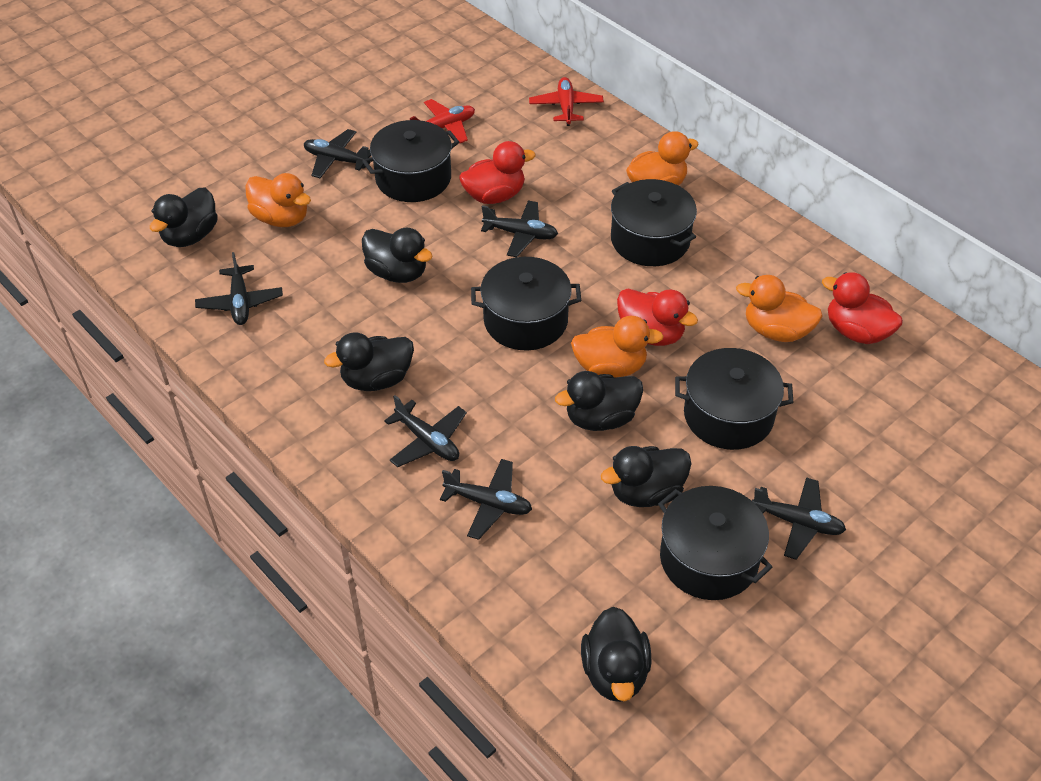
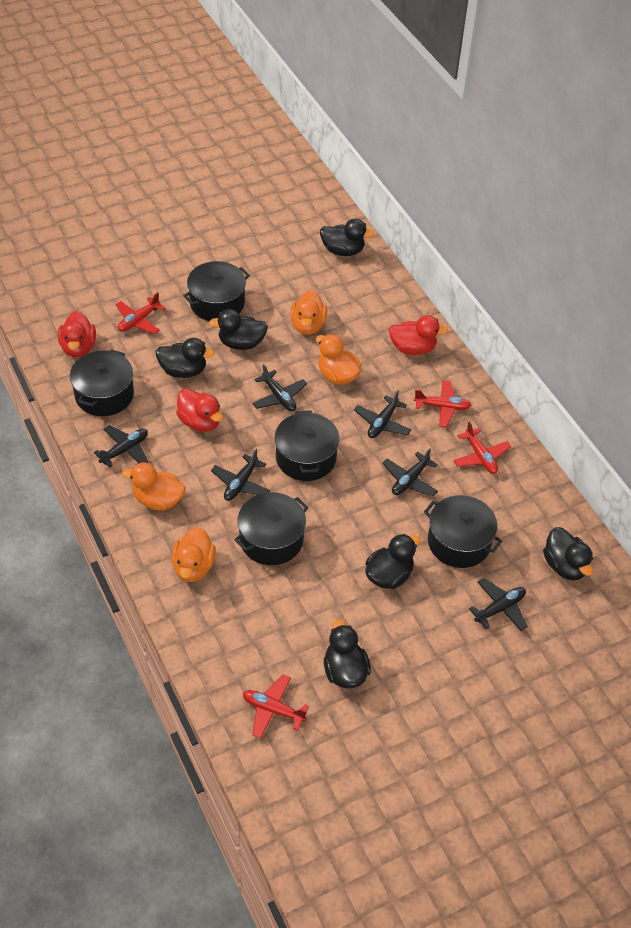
red plane: [410,99,475,144] [529,77,604,126] = 2 -> [115,292,165,334] [243,675,309,739] [414,380,472,427] [453,421,511,474] = 4

